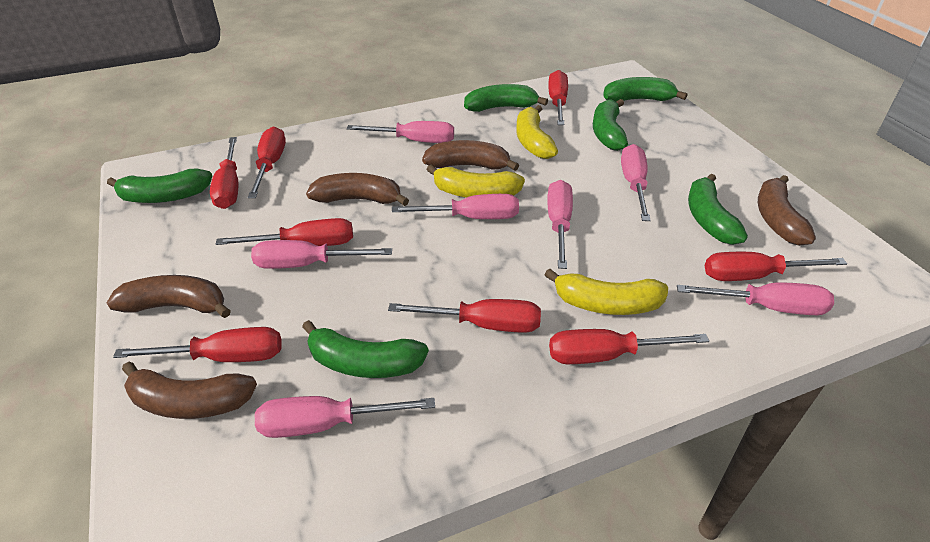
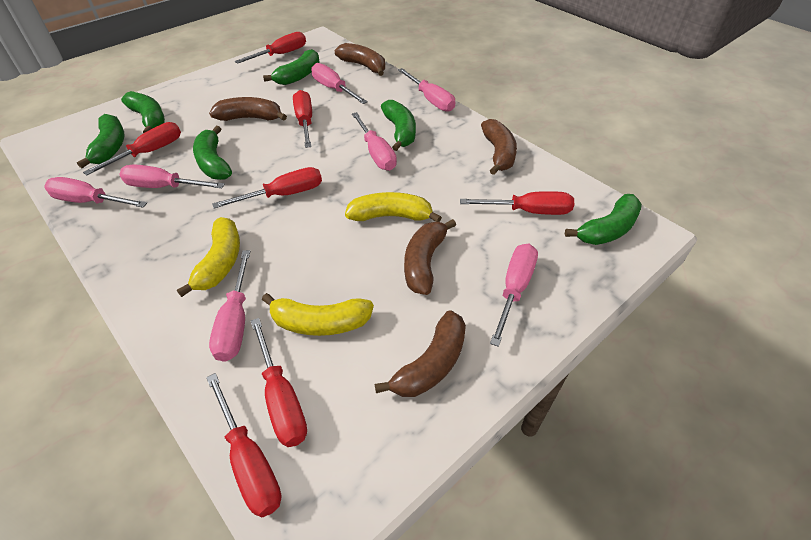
red screwdriver: [113,327,282,362] [210,137,239,209] [216,218,353,246] [248,126,286,198] [388,299,541,333] [548,70,568,125] [549,329,709,364] [705,252,847,281] = 8 -> [83,122,181,176] [206,373,282,518] [212,167,322,209] [235,32,306,64] [251,318,307,447] [293,90,312,148] [460,191,574,215] = 7

